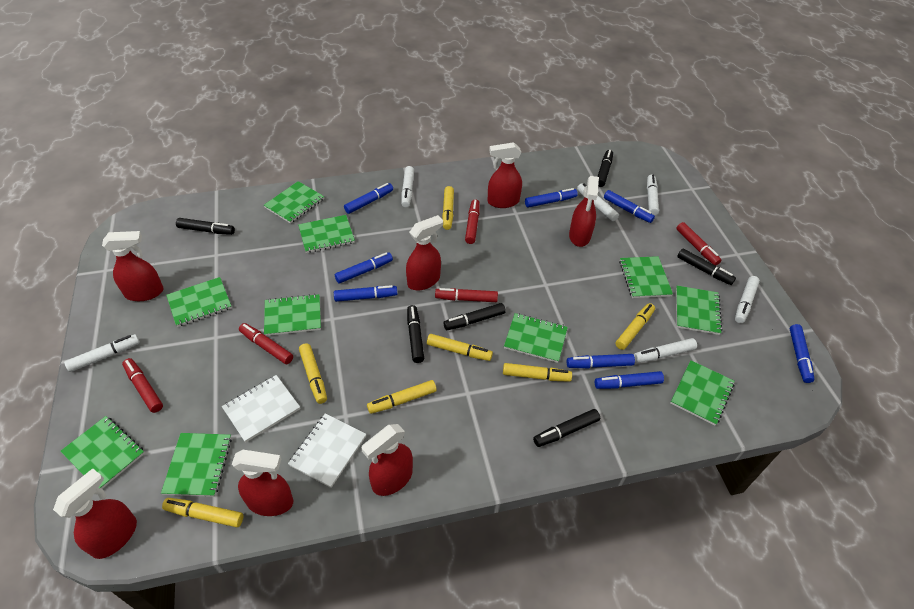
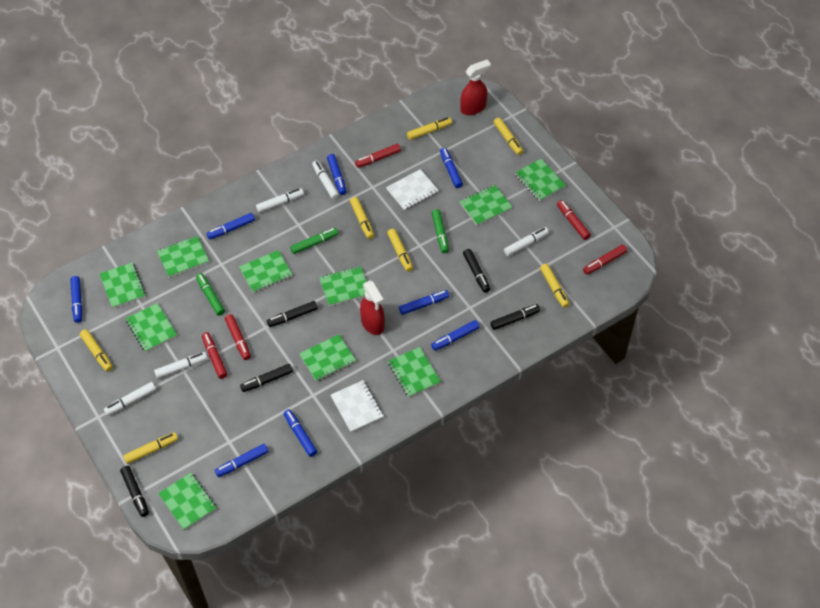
black marker: [176,218,235,235] [407,305,424,363] [443,303,506,330] [533,409,600,447] [597,150,613,187] [677,249,736,285] = 6 -> [120,466,149,517] [240,364,293,392] [267,301,318,327] [463,249,490,293] [490,304,540,330] = 5
green marker: none = 0 -> [196,273,225,316] [290,228,338,254] [432,209,449,253] = 3
red spray bottle: [53,468,137,559] [102,231,164,301] [232,450,293,516] [361,424,413,496] [406,215,443,291] [488,142,522,208] [569,176,599,247] = 7 -> [360,281,385,335] [460,60,491,115] = 2
white marker: [64,334,140,372] [401,166,414,207] [577,183,619,221] [634,338,697,363] [647,174,659,216] [735,276,760,323] = 6 -> [104,382,156,416] [154,352,208,379] [256,188,304,213] [312,160,339,200] [504,227,549,256] = 5

